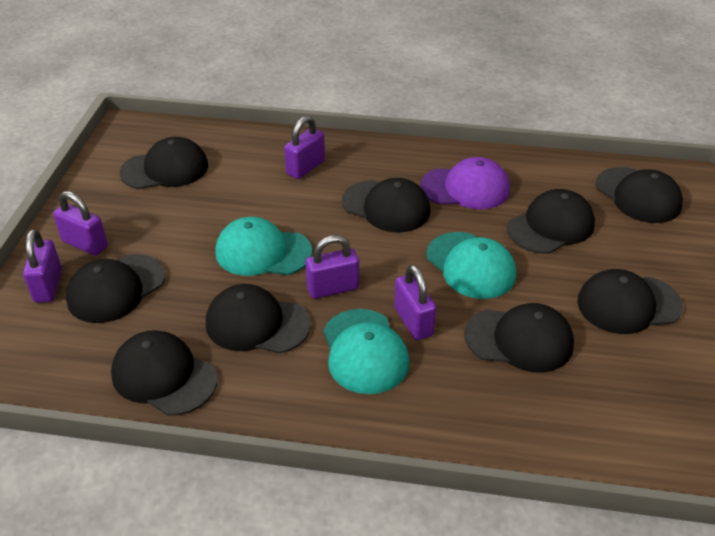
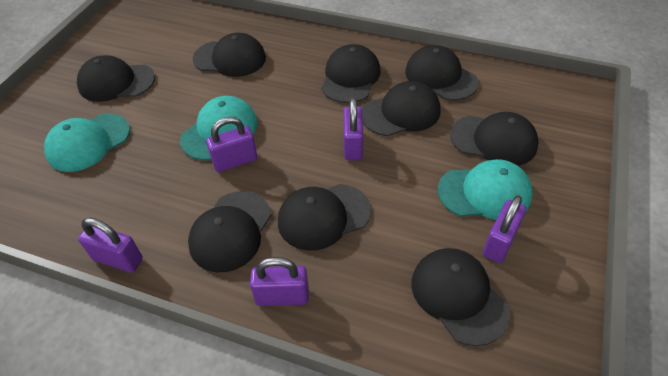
purple cap: [420,157,510,209] = 1 -> none = 0

